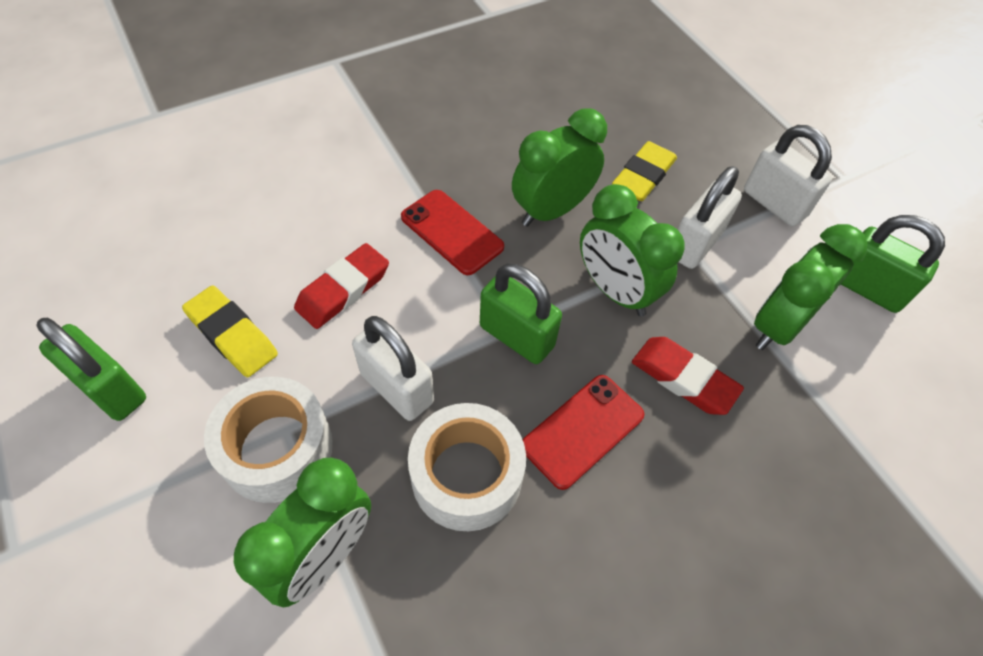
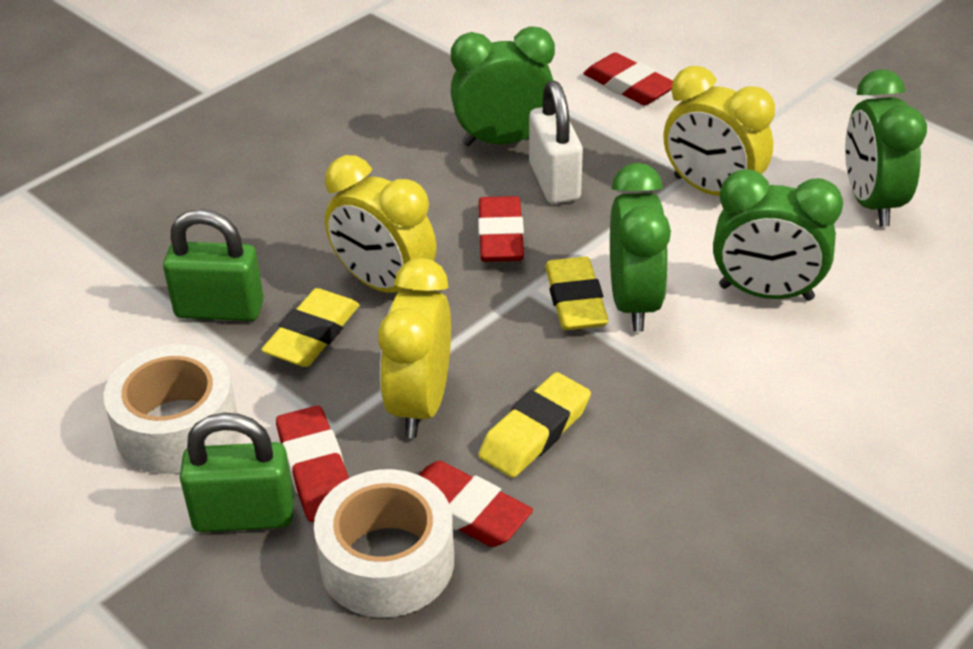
green padlock: [36,318,146,421] [480,263,562,364] [841,215,945,313] = 3 -> [163,209,264,321] [180,413,294,532] = 2
red eraser: [294,243,389,329] [632,337,744,415] = 2 -> [276,406,349,522] [418,461,533,547] [478,196,524,262] [583,53,673,105] = 4
red phone: [401,190,504,275] [523,375,644,490] = 2 -> none = 0
white padlock: [352,316,434,421] [677,166,742,269] [744,125,832,226] = 3 -> [529,81,583,204] = 1
yellow clock: none = 0 -> [325,155,437,293] [378,258,451,438] [664,66,775,196] = 3
yellow eraser: [182,285,278,377] [612,141,677,201] = 2 -> [261,288,359,367] [478,372,591,478] [545,257,609,330] = 3

